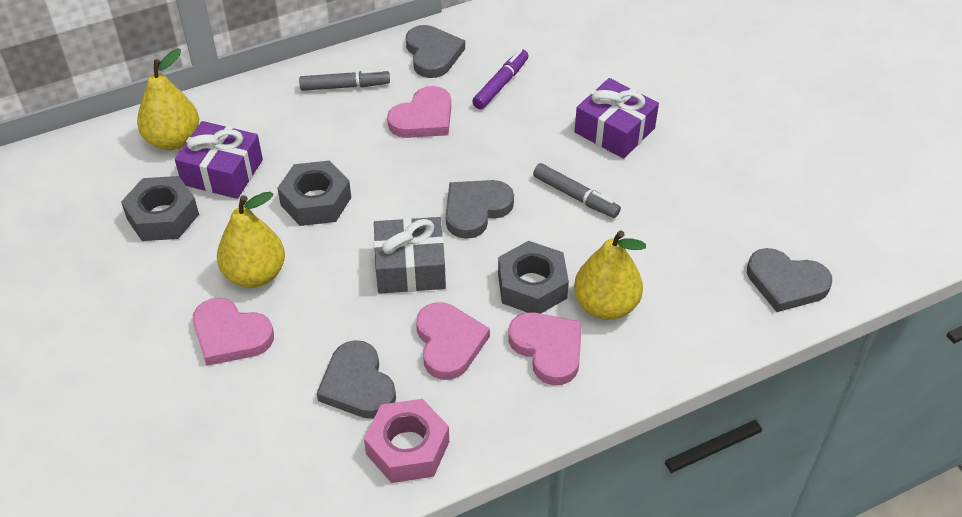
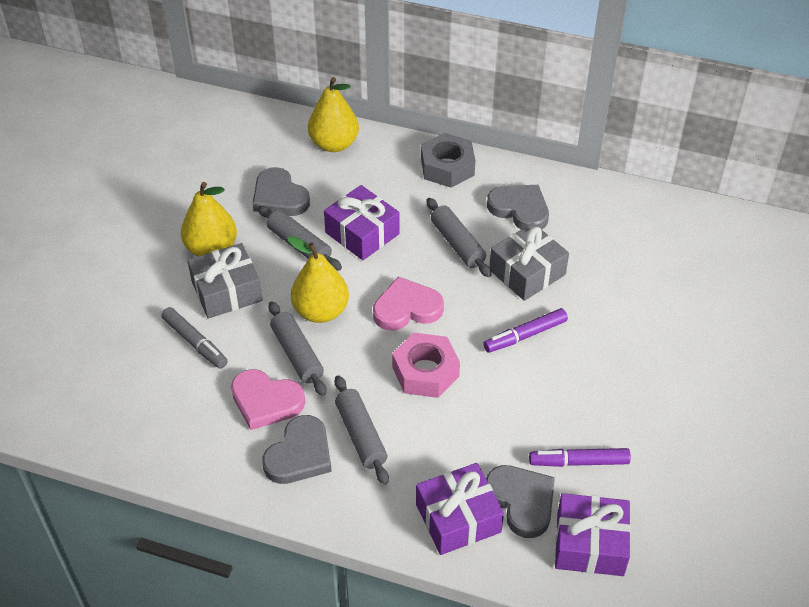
grey gift: [374,217,446,294] = 1 -> [187,243,263,319] [489,223,569,301] = 2
grey marker: [299,69,390,91] [533,163,621,218] = 2 -> [161,307,228,369] = 1
grey nut: [121,176,199,241] [277,161,351,226] [498,241,569,314] = 3 -> [421,133,475,188] = 1
grey rolling pin: none = 0 -> [258,206,342,271] [269,301,326,396] [335,375,389,485] [426,198,492,277] = 4
pink heart: [193,298,274,366] [387,86,451,138] [416,302,490,380] [508,312,582,385] = 4 -> [231,369,305,430] [373,276,444,331] = 2
purple gift: [175,121,263,199] [575,78,659,159] = 2 -> [324,185,400,260] [416,463,504,555] [555,493,631,576] = 3
purple marker: [472,49,529,109] = 1 -> [484,308,568,353] [529,448,631,467] = 2

